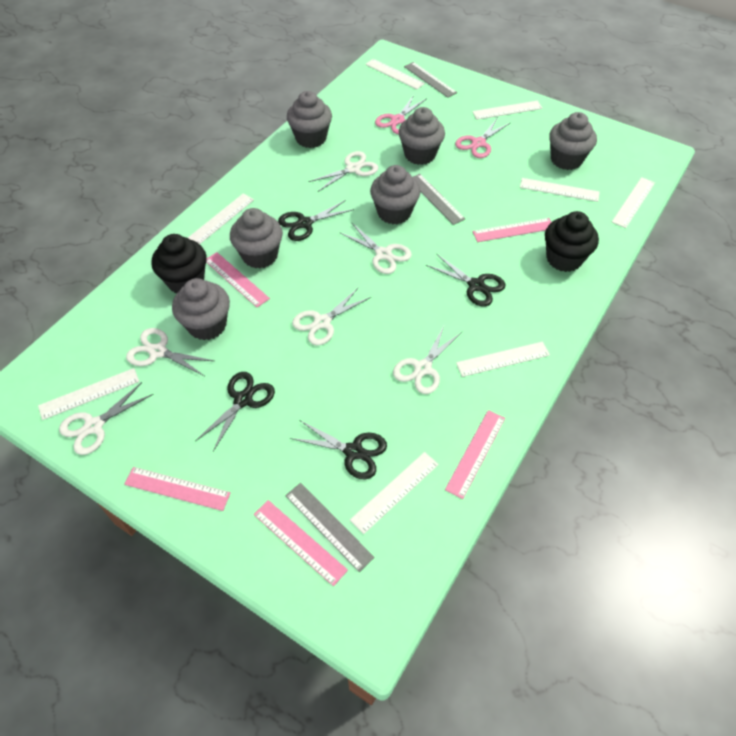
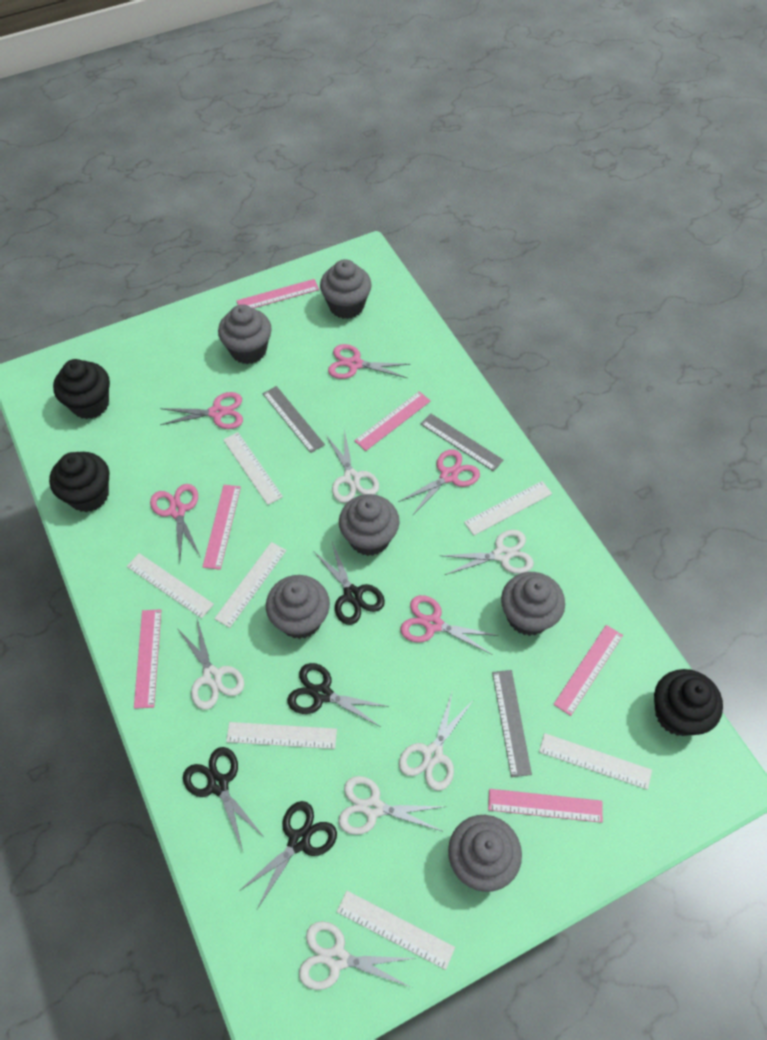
black cupcake: [151,234,207,293] [545,211,599,272] = 2 -> [49,452,109,512] [53,359,110,419] [654,669,723,736] = 3
pink ruler: [124,467,231,511] [206,252,270,307] [254,500,348,586] [445,410,505,499] [473,218,551,242] = 5 -> [134,609,161,709] [202,485,241,570] [236,279,319,308] [354,391,431,451] [488,789,603,823] [553,625,623,716] = 6
pink scissors: [375,95,427,134] [455,119,510,158] = 2 -> [150,484,200,561] [160,392,243,429] [328,344,411,379] [398,449,480,516] [400,595,499,654] = 5
white ruler: [38,368,139,420] [188,193,254,244] [350,452,439,534] [365,59,425,89] [456,342,550,377] [472,101,542,120] [520,178,599,202] [612,177,655,228] = 8 -> [127,553,214,618] [214,542,286,628] [223,432,283,505] [226,722,337,749] [337,891,455,970] [464,481,552,536] [539,733,652,790] = 7

